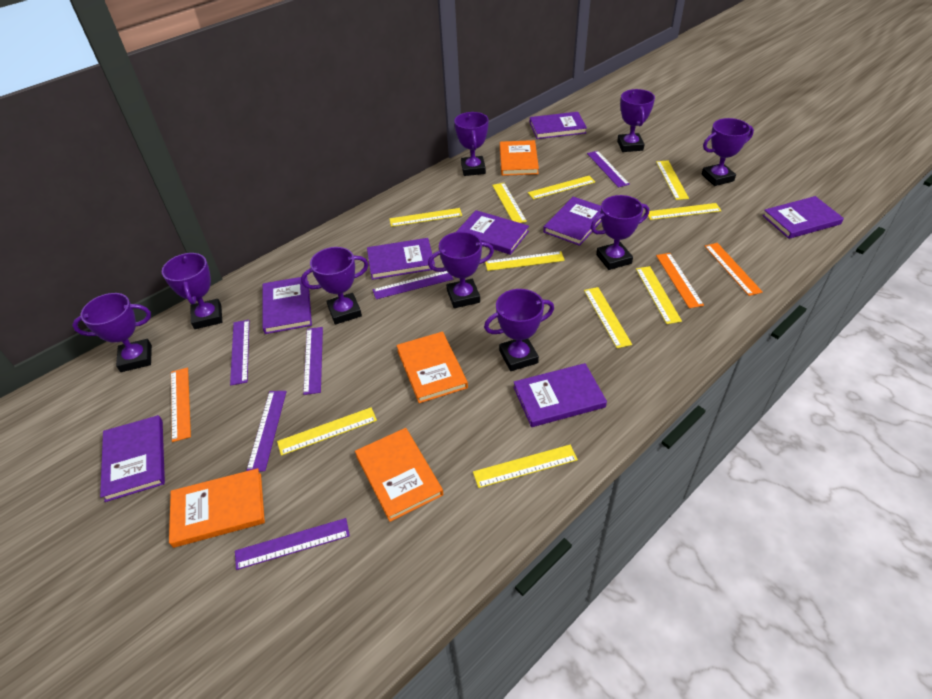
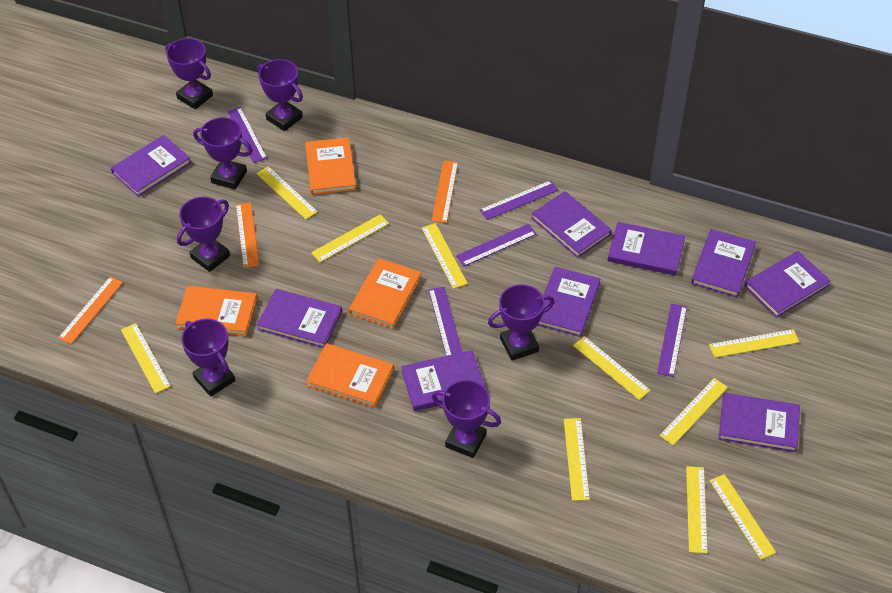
purple book: [100,415,165,502] [262,276,312,334] [367,238,435,280] [456,210,529,255] [513,363,607,427] [530,112,587,139] [543,197,601,246] [762,196,844,239] = 8 -> [111,135,191,197] [257,289,342,348] [401,350,486,411] [531,191,612,258] [537,267,600,337] [608,222,685,276] [691,229,756,298] [719,393,800,452] [745,251,831,318] = 9
purple ruler: [230,320,249,385] [235,518,350,570] [246,391,287,471] [303,327,323,395] [372,271,453,299] [587,151,630,187] = 6 -> [227,107,267,163] [429,287,462,356] [456,224,537,266] [480,180,558,220] [657,304,687,377] = 5
purple trophy: [72,293,152,372] [162,253,222,329] [301,247,368,324] [428,232,494,308] [454,112,489,176] [484,289,554,371] [590,195,649,270] [617,89,655,152] [701,118,754,186] = 9 -> [165,38,213,109] [177,197,230,272] [181,319,235,397] [193,117,253,190] [257,59,303,131] [432,380,501,458] [488,284,554,361] = 7

